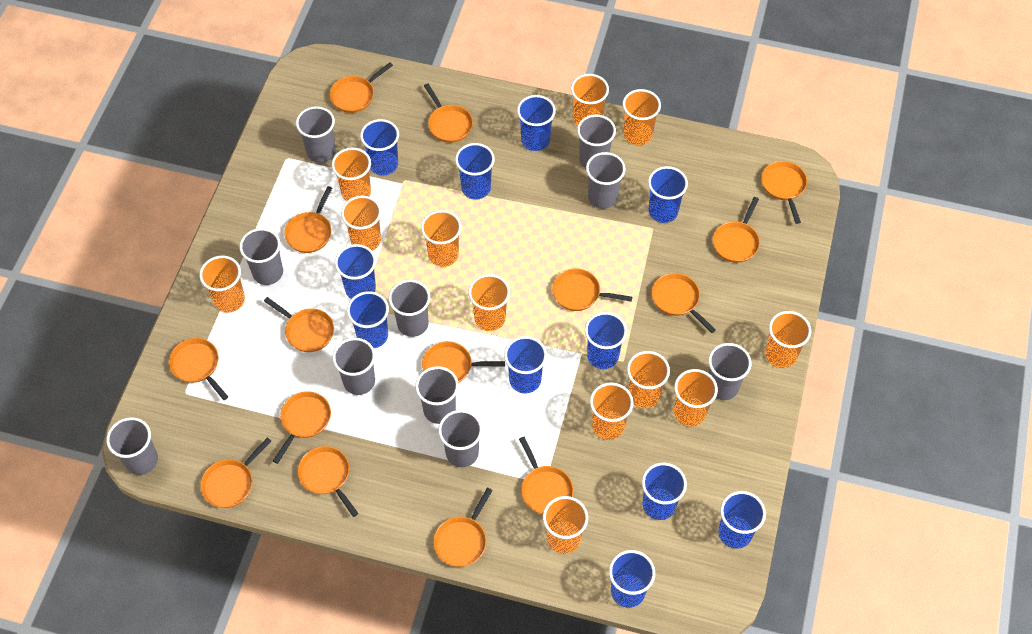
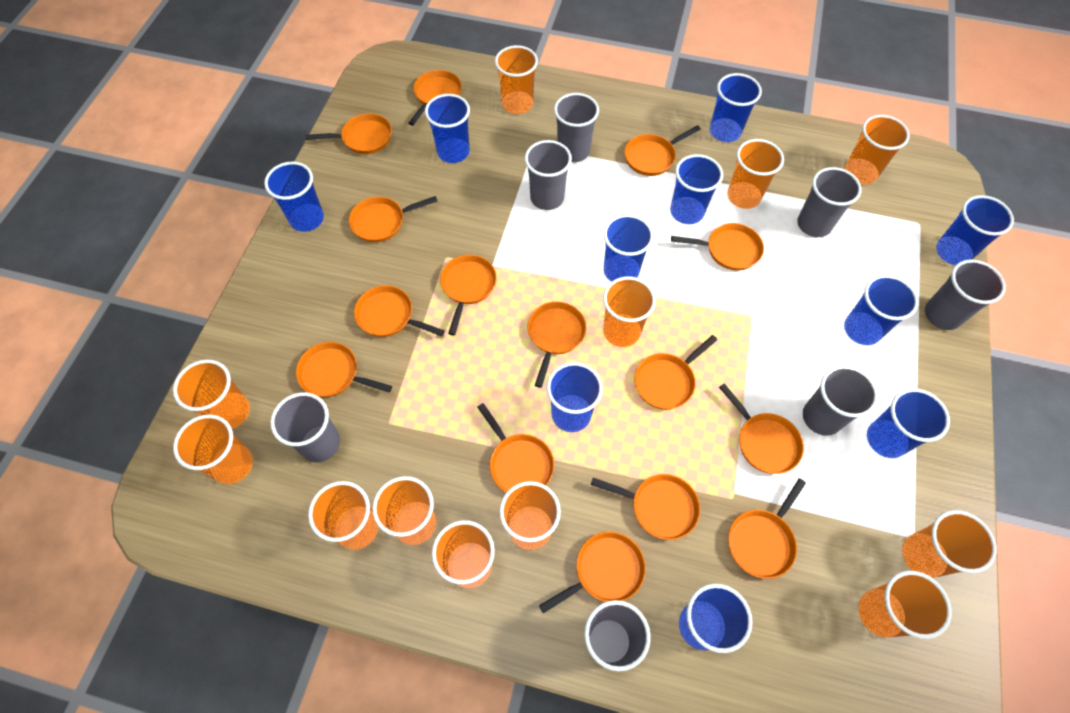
blue cup: [335,244,376,299] [347,291,389,348] [360,119,399,175] [455,143,495,199] [504,336,547,393] [517,95,556,151] [585,312,627,369] [609,550,655,608] [642,463,687,520] [648,166,688,223] [718,491,766,549] = 11 -> [264,161,324,232] [425,94,470,163] [547,362,603,432] [603,214,654,282] [670,154,723,224] [679,584,753,653] [710,73,762,142] [844,275,919,345] [867,388,950,458] [936,195,1014,265] = 10
grey cup: [106,417,158,475] [239,228,283,285] [296,106,336,163] [332,338,375,395] [389,280,430,337] [415,366,459,424] [438,410,483,467] [577,115,616,168] [586,152,626,209] [709,343,751,400] = 10 -> [270,392,340,462] [525,140,572,210] [554,93,599,162] [584,600,651,671] [797,167,862,237] [803,365,878,436] [925,259,1006,330] = 7

